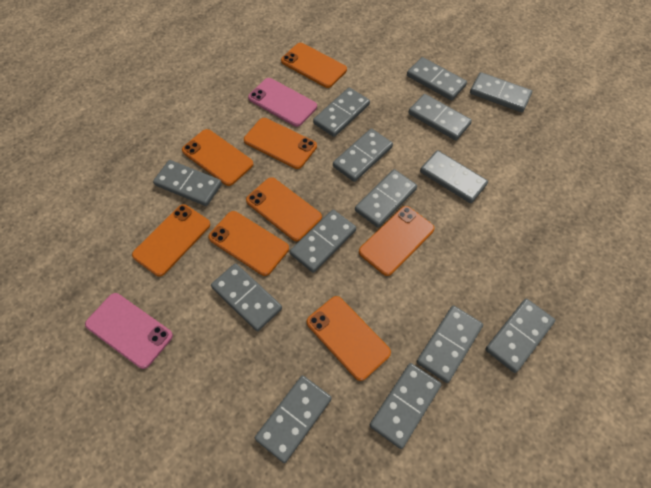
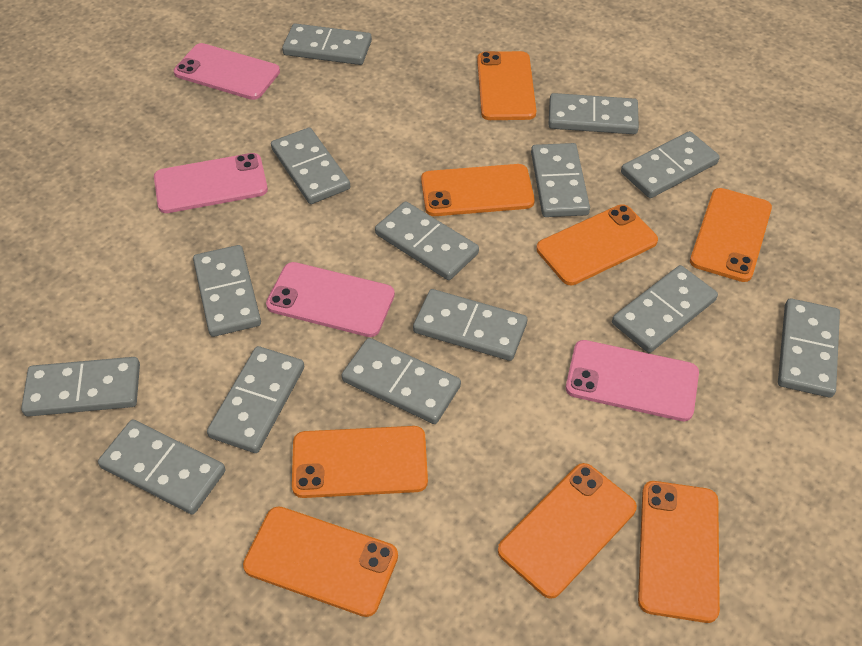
pink phone: [85,293,173,369] [248,78,317,127] = 2 -> [154,153,268,213] [174,43,280,100] [266,262,395,337] [566,340,699,421] = 4

